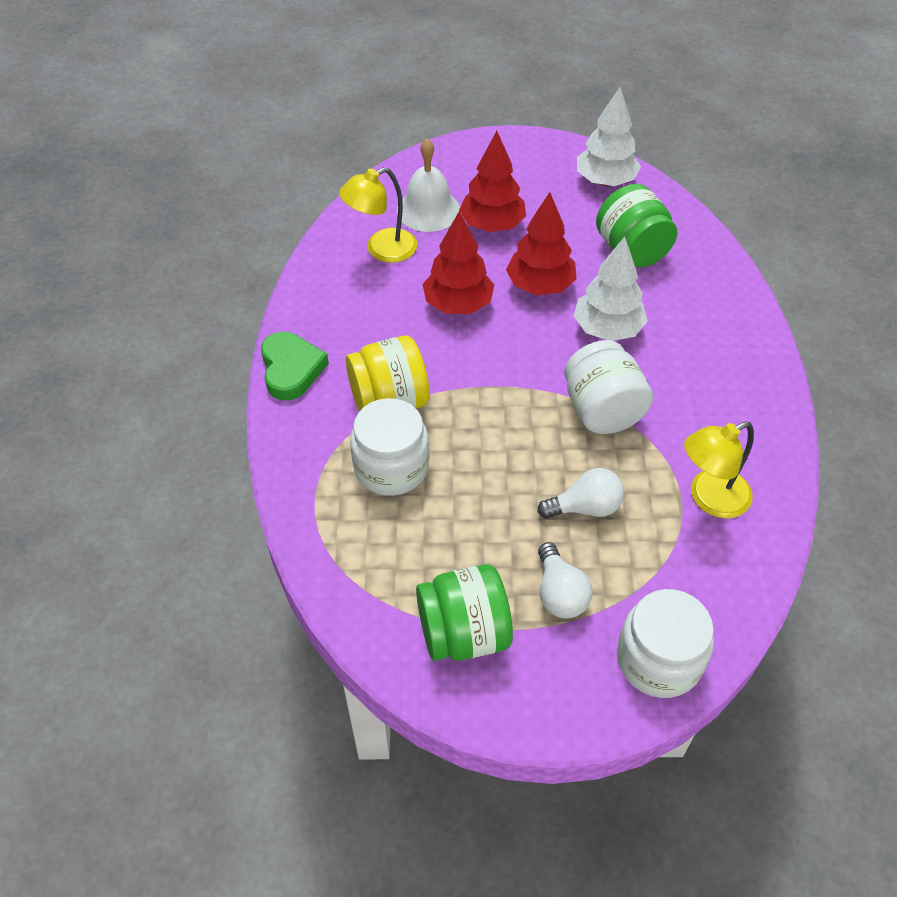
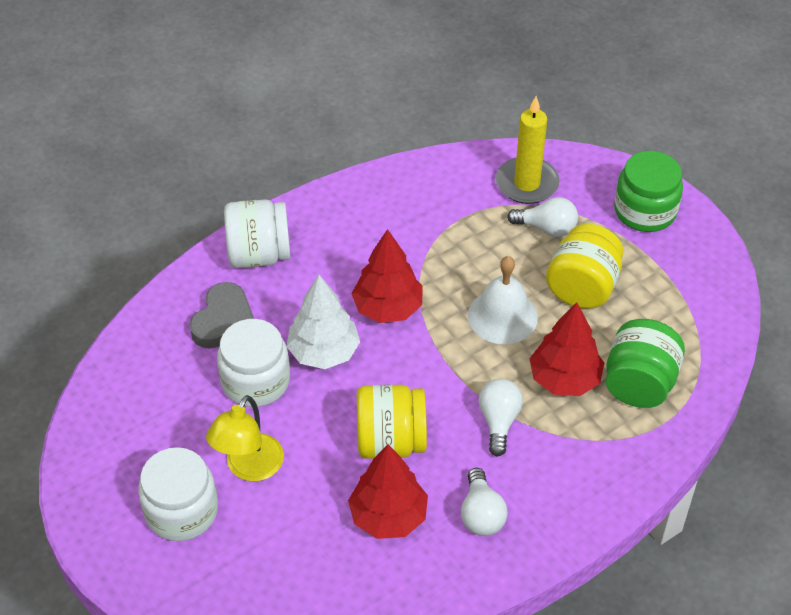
green heart: [261,332,329,400] = 1 -> none = 0
grey heart: none = 0 -> [189,282,254,348] = 1
white light bulb: [537,468,624,519] [538,542,592,619] = 2 -> [461,468,508,536] [479,379,523,456] [507,197,578,237] = 3
white tree: [573,237,648,341] [577,87,641,186] = 2 -> [287,275,360,369] = 1
yellow candle: none = 0 -> [496,96,559,204] = 1
yellow jar: [346,335,430,411] = 1 -> [357,384,427,459] [546,224,624,309] = 2
yellow lamp: [339,167,417,263] [684,422,754,518] = 2 -> [206,395,284,481] = 1

